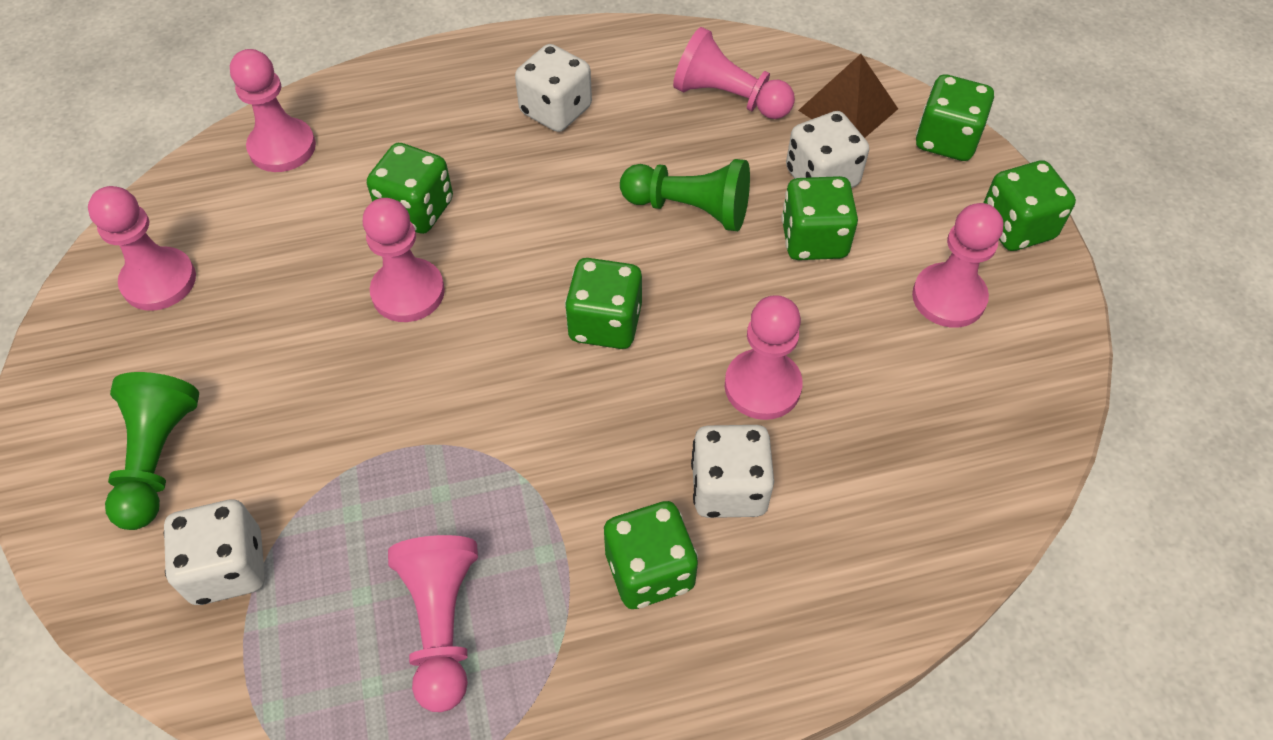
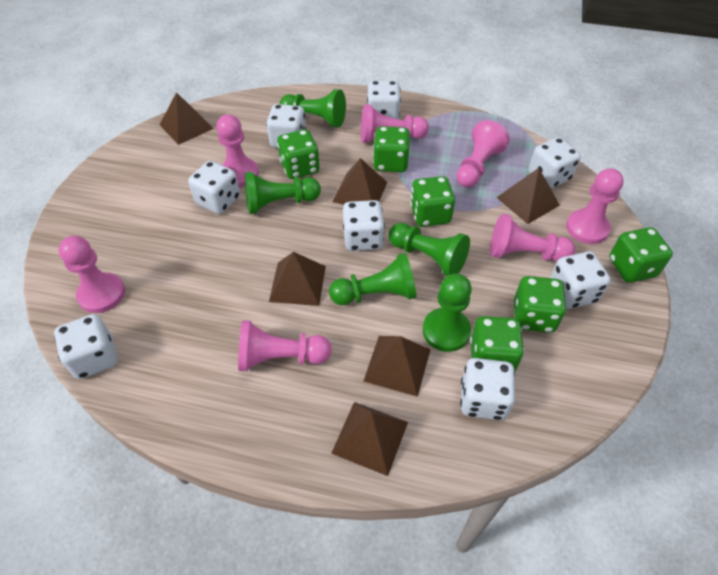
brown pyramid: [798,54,898,138] = 1 -> [159,92,214,145] [269,252,326,306] [331,402,408,476] [332,158,387,205] [364,336,430,397] [496,168,560,224] = 6
green pawn: [105,372,199,530] [620,159,750,231] = 2 -> [245,172,321,214] [280,89,346,128] [329,253,416,305] [389,223,470,276] [423,274,472,352] = 5
white dice: [163,500,265,605] [515,44,592,132] [691,425,774,518] [786,111,869,188] = 4 -> [54,314,118,379] [188,161,240,214] [266,104,306,148] [343,200,385,251] [367,81,401,119] [460,358,515,420] [528,137,581,189] [550,252,611,309] = 8

